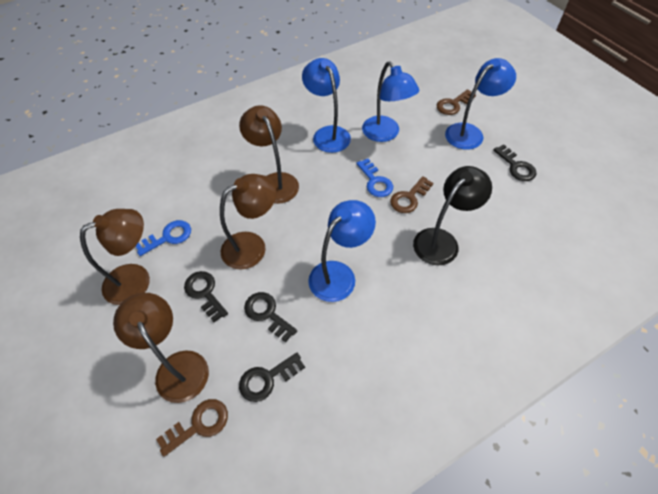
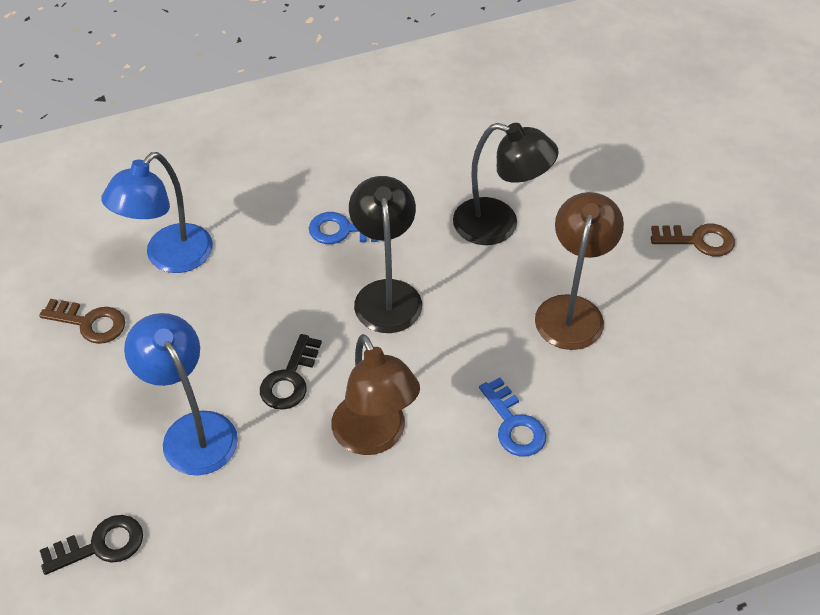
black key: [184,271,228,322] [239,353,305,402] [244,292,297,342] [493,144,537,181] = 4 -> [40,515,143,575] [260,334,322,410] = 2
black lamp: [413,166,492,265] = 1 -> [349,176,422,333] [453,123,559,245] = 2
blue lamp: [302,58,351,153] [308,200,376,302] [362,61,419,142] [445,58,516,150] = 4 -> [101,152,213,273] [124,313,238,476] = 2
brown key: [156,399,228,457] [390,176,433,213] [437,89,476,115] = 3 -> [39,299,125,344] [651,224,735,257] = 2
brown lamp: [80,209,150,305] [113,293,209,403] [220,174,277,270] [239,105,299,204] = 4 -> [331,334,420,455] [535,192,624,350] = 2

